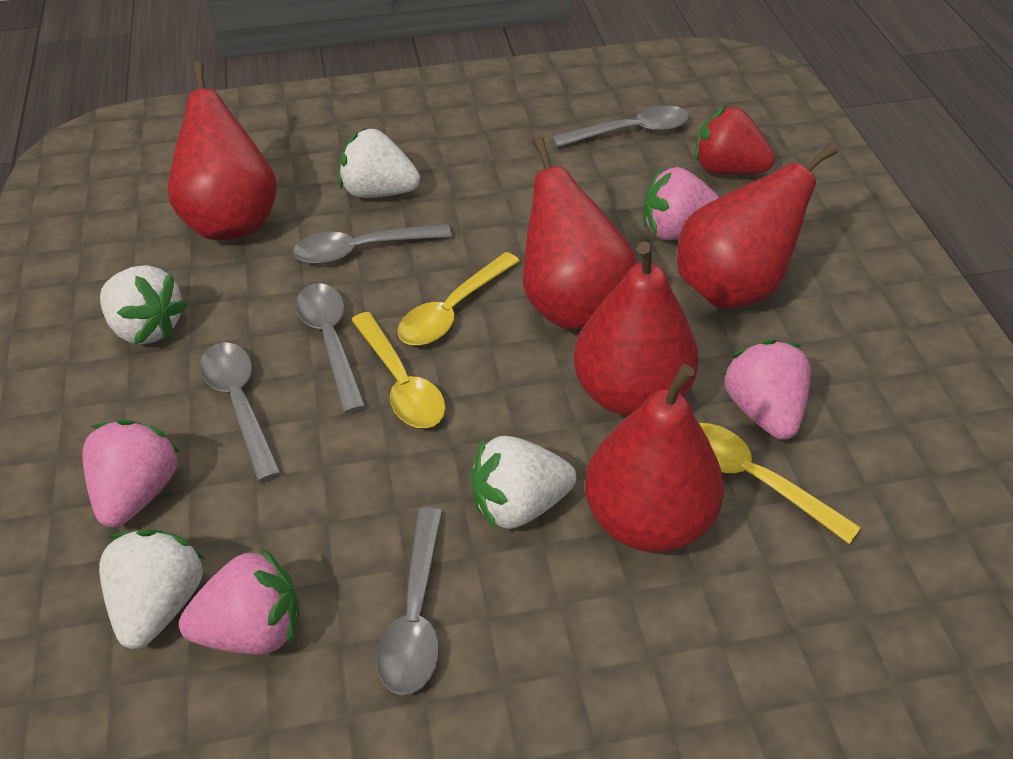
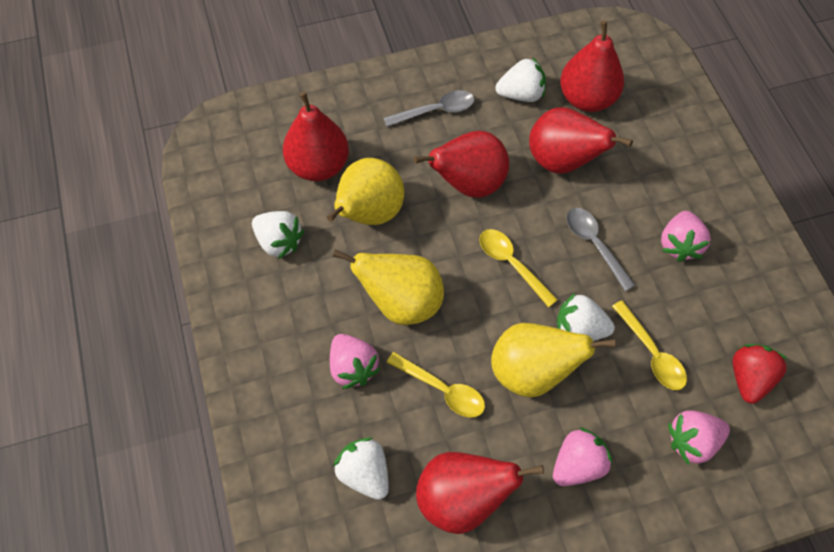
grey spoon: [200,342,282,482] [293,224,452,264] [296,283,366,413] [376,507,443,695] [552,105,689,147] = 5 -> [384,90,475,127] [566,208,636,291] = 2
yellow pear: none = 0 -> [327,158,404,225] [333,249,444,325] [491,323,616,397] = 3

